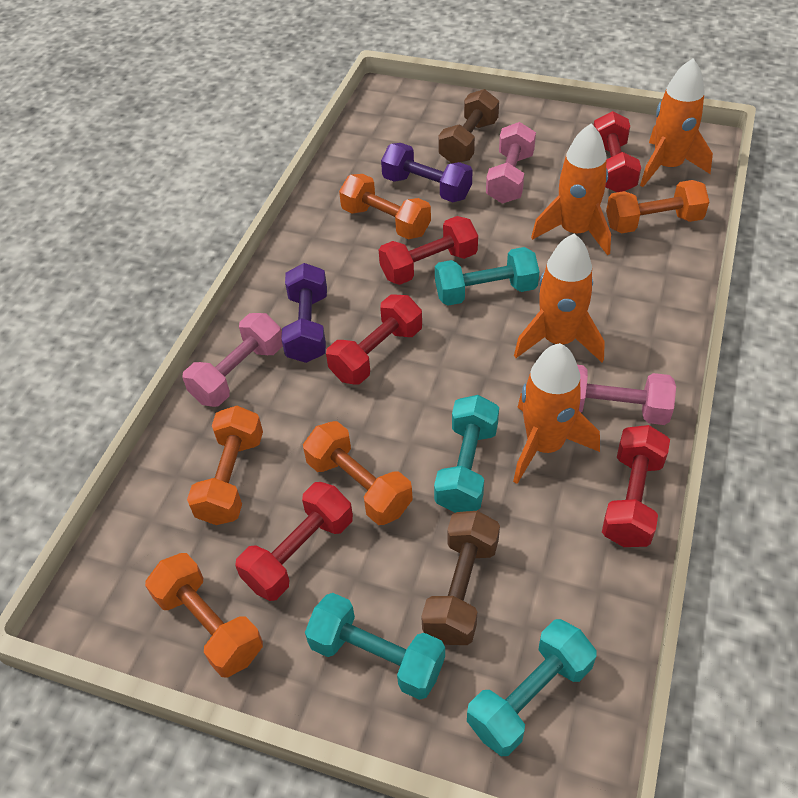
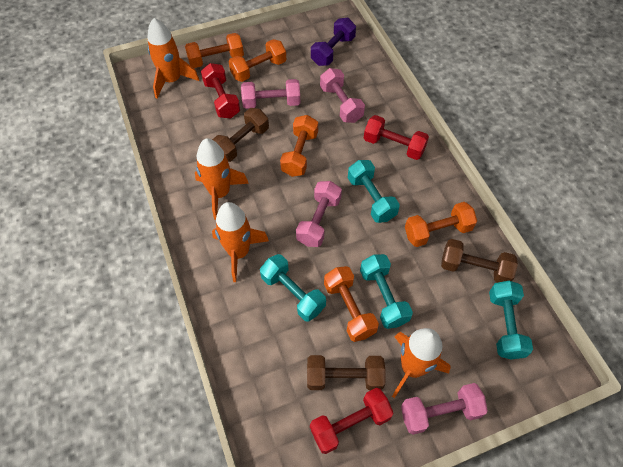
brown dumbbell: [421,511,500,645] [438,89,499,163] = 2 -> [212,108,269,162] [307,355,385,391] [441,239,518,283] = 3
pink dumbbell: [182,313,283,407] [486,122,536,204] [577,365,676,425] = 3 -> [241,79,300,109] [296,181,342,247] [320,68,365,123] [401,383,488,435] = 4
purple dumbbell: [281,263,327,363] [381,143,473,202] = 2 -> [311,18,356,66] = 1
red dumbbell: [235,482,353,601] [326,294,422,385] [379,216,478,285] [593,111,641,193] [602,425,670,547] = 5 -> [201,63,240,118] [310,388,393,454] [364,115,429,160] = 3

